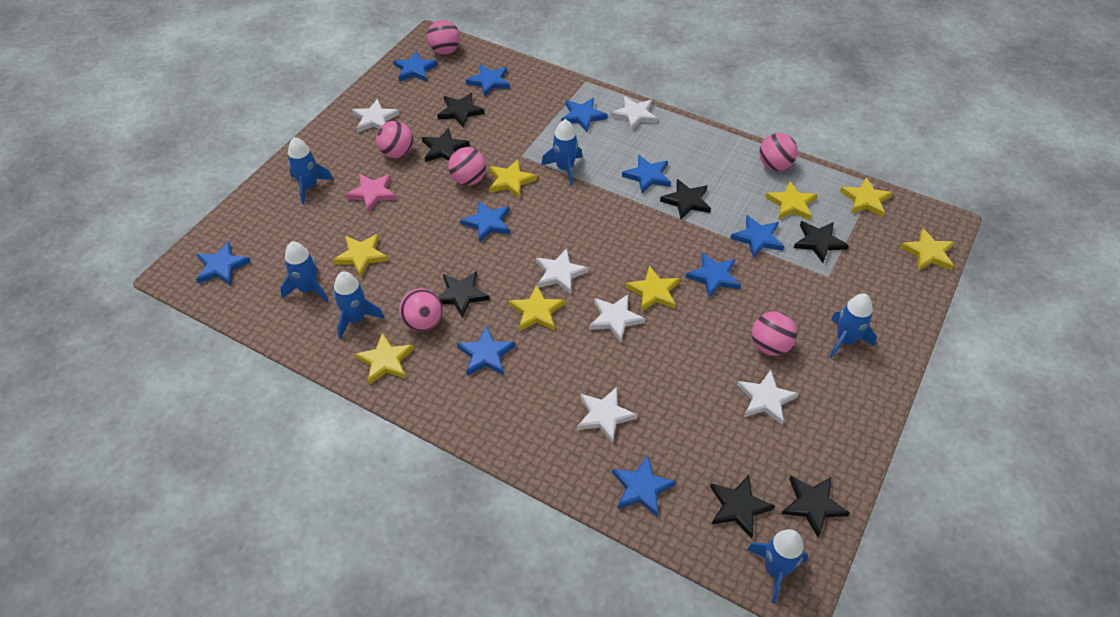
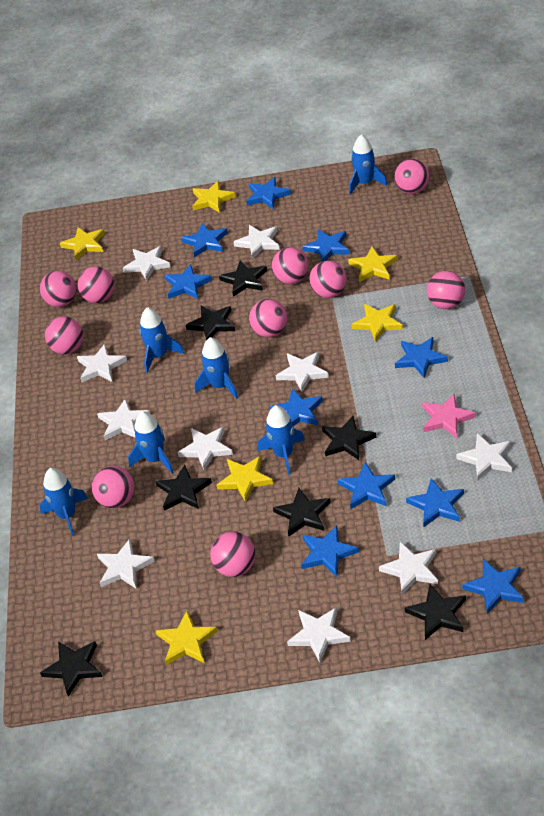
pink ball: [376,121,414,158] [399,288,443,332] [427,20,460,54] [448,147,486,185] [752,312,797,356] [759,133,798,171] = 6 -> [40,271,77,307] [45,317,83,354] [77,266,114,303] [92,466,135,508] [210,532,255,577] [249,299,287,337] [272,247,309,284] [309,260,347,298] [394,159,429,194] [427,271,465,309] = 10
white star: [352,99,400,132] [536,249,589,294] [577,387,638,443] [589,295,646,342] [611,96,658,131] [737,370,799,425] = 6 -> [77,344,127,382] [97,399,150,440] [97,539,154,588] [123,246,171,281] [177,427,233,471] [233,225,280,259] [276,352,329,392] [287,607,351,663] [379,542,438,595] [456,433,512,480] = 10
yellow star: [333,234,389,278] [354,333,414,385] [489,159,537,198] [509,285,565,331] [625,266,680,312] [765,181,818,220] [840,177,893,217] [900,228,954,271] = 8 -> [60,227,105,260] [156,611,218,665] [192,181,236,213] [216,456,273,502] [348,247,397,282] [351,304,403,342] = 6

